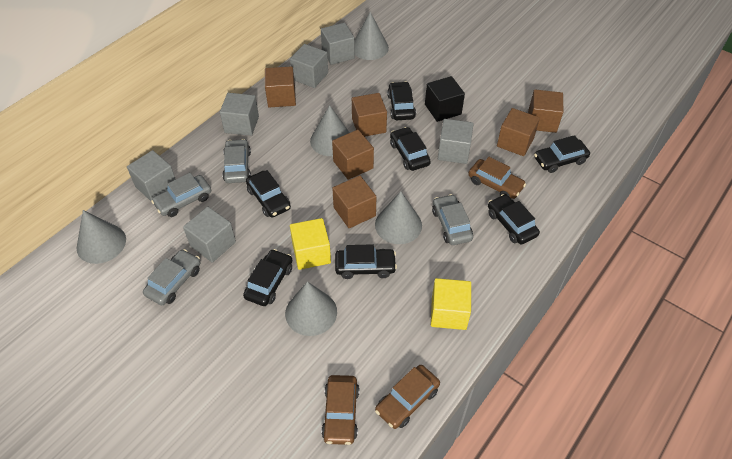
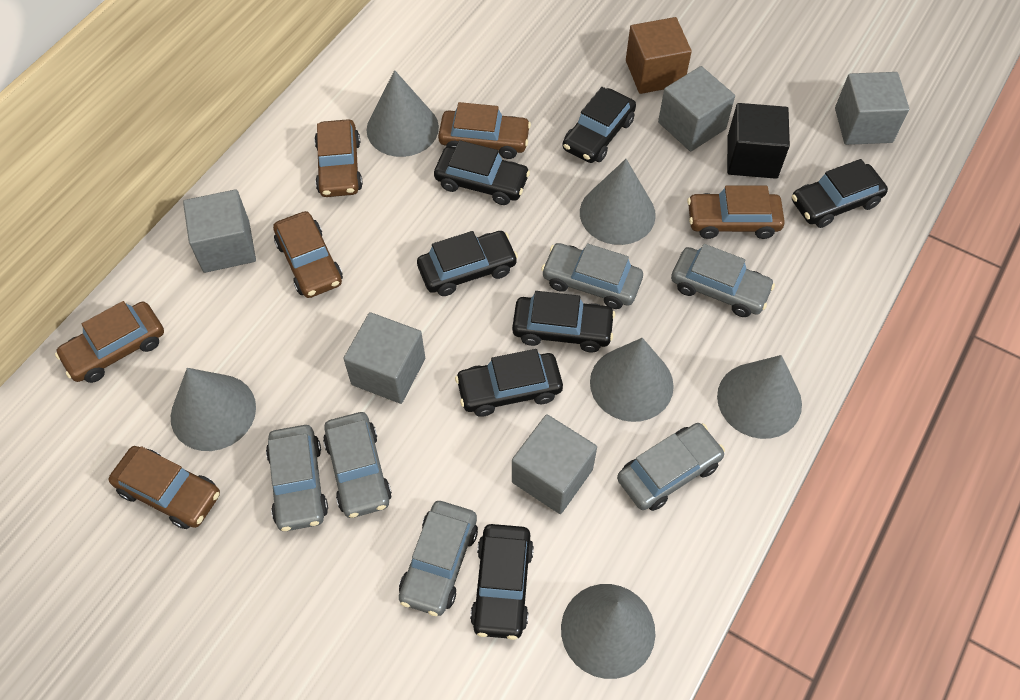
brown car: [322,375,359,445] [375,365,440,429] [468,157,526,199] = 3 -> [55,301,164,383] [109,446,220,529] [273,211,343,298] [314,119,363,197] [438,102,531,159] [687,185,785,239] = 6
brown cube: [265,66,296,107] [332,130,374,180] [332,175,376,228] [352,93,387,137] [497,108,540,156] [528,89,564,133] = 6 -> [626,17,692,94] = 1
grey car: [143,249,201,305] [151,173,211,217] [222,139,251,183] [432,194,473,245] = 4 -> [266,425,328,531] [323,412,392,518] [399,501,478,616] [541,243,643,309] [617,423,725,511] [671,244,775,317] = 6
grey cone: [77,210,126,264] [285,282,337,336] [310,105,350,156] [355,12,389,60] [375,191,422,244] = 5 -> [171,368,256,451] [367,70,439,157] [561,584,655,679] [580,159,656,245] [590,338,674,422] [717,355,802,439] = 6
grey cube: [127,150,176,201] [183,207,236,263] [220,93,259,136] [290,44,328,88] [321,23,355,65] [438,119,474,164] = 6 -> [183,189,256,273] [343,312,425,404] [512,414,597,514] [658,66,735,151] [835,72,909,145] = 5
yellow cube: [290,218,331,270] [431,278,471,330] = 2 -> none = 0

